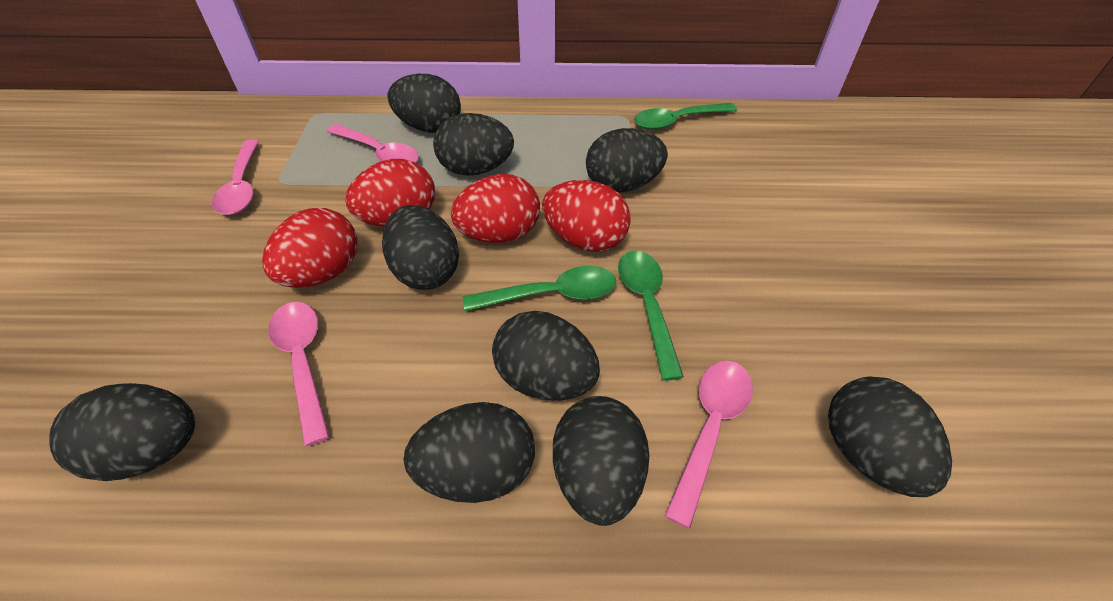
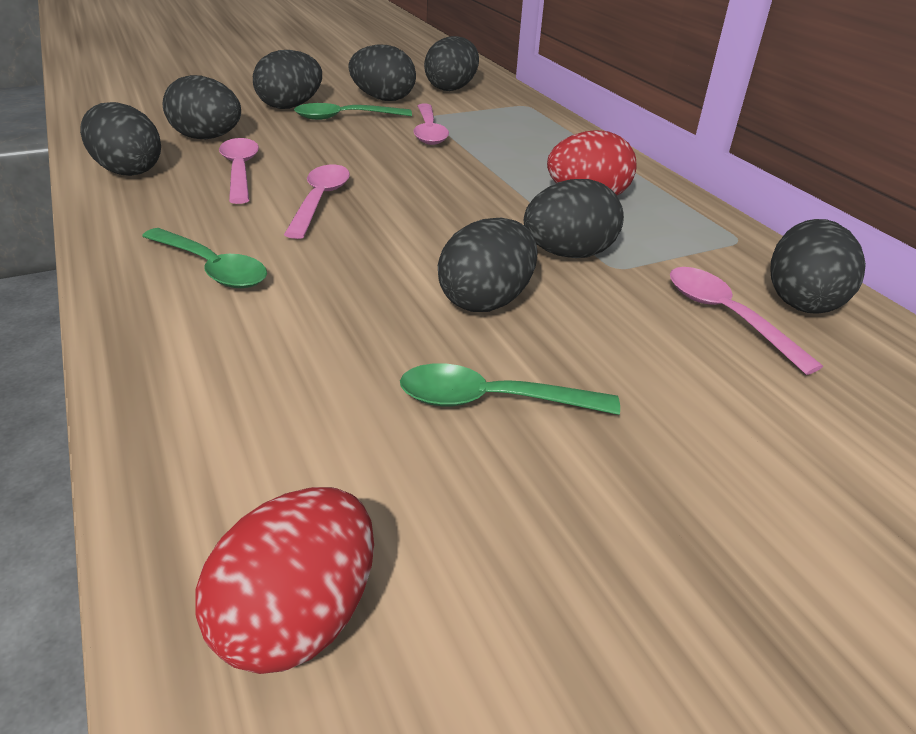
black egg: [49,383,195,481] [382,205,459,290] [387,74,461,133] [403,402,535,503] [433,113,514,176] [492,311,600,401] [553,396,649,526] [586,128,668,193] [828,376,952,497] = 9 -> [80,102,161,176] [162,75,241,140] [253,50,322,109] [348,45,416,101] [424,36,479,91] [438,218,538,312] [524,179,624,258] [771,219,866,314] = 8
red egg: [262,208,357,288] [345,159,435,227] [451,174,540,243] [542,180,631,252] = 4 -> [195,487,374,674] [547,130,637,195] = 2

